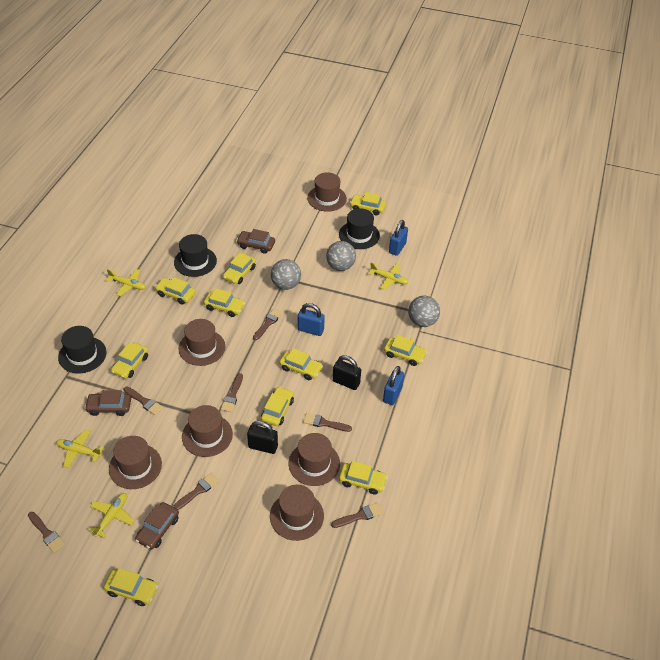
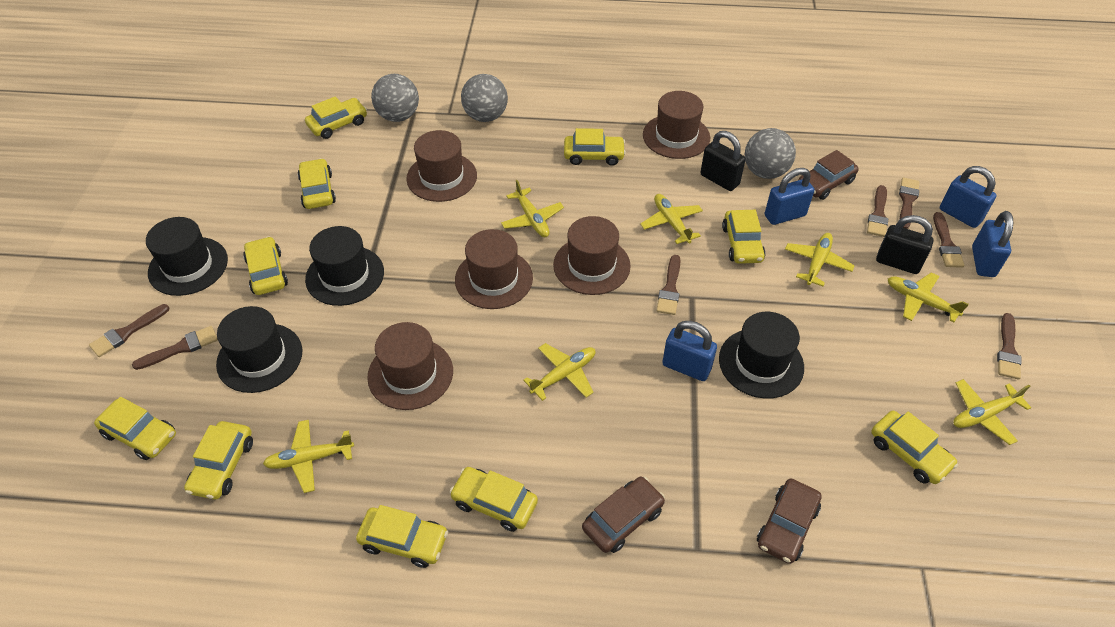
black hat: [58,326,106,373] [174,234,217,277] [339,208,380,249] = 3 -> [146,217,228,296] [216,306,302,393] [305,226,384,306] [719,312,804,399] = 4
blue padlock: [298,303,325,336] [383,366,404,405] [389,220,408,256] = 3 -> [662,321,717,381] [765,168,814,225] [940,166,997,228] [972,211,1013,277] = 4
brown hat: [109,436,162,489] [179,319,225,366] [182,405,233,457] [270,485,324,541] [289,433,340,486] [307,172,347,212] = 6 -> [367,322,453,410] [406,130,477,202] [455,229,533,309] [553,216,631,295] [643,91,710,159] = 5
yellow plane: [56,430,104,468] [88,493,134,538] [106,269,146,296] [369,263,409,290] = 4 -> [263,420,354,493] [501,180,564,237] [523,343,595,401] [640,194,703,244] [785,233,855,286] [888,272,969,322] [953,379,1031,445] = 7

